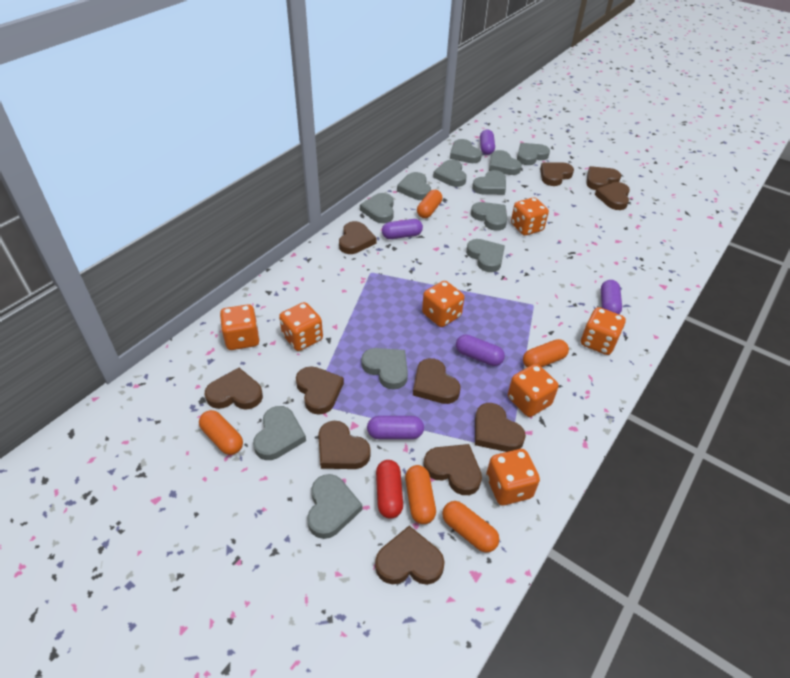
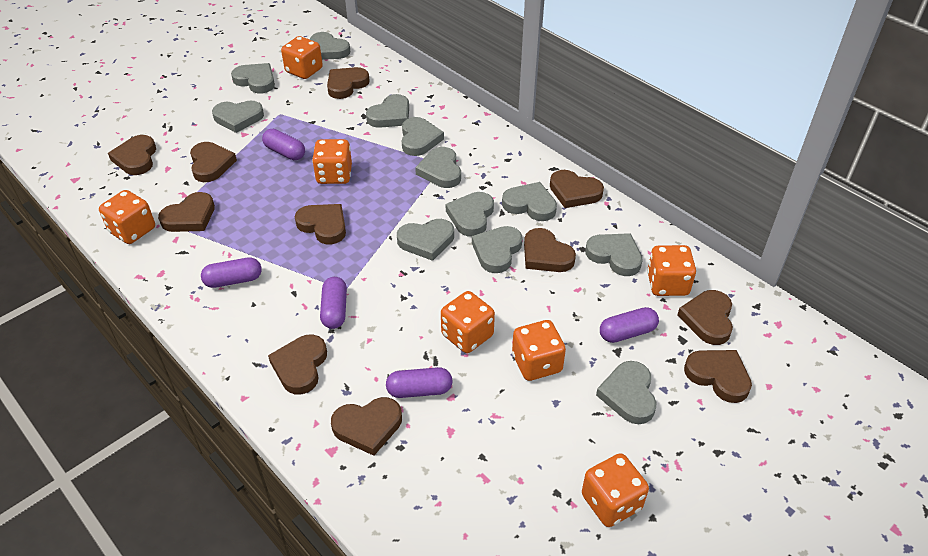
orange capsule: [199,410,243,455] [405,465,436,524] [417,190,443,218] [442,501,499,553] [523,339,569,367] = 5 -> none = 0
red capsule: [376,460,403,518] = 1 -> none = 0

